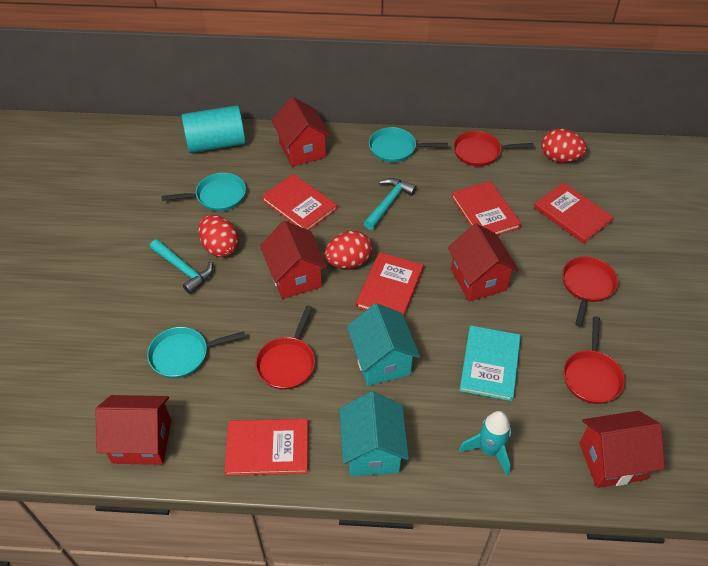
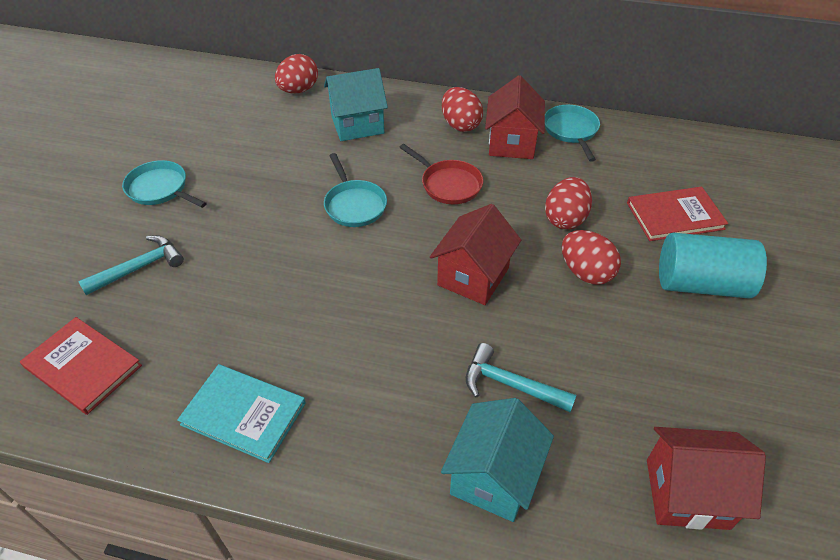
red book: [224,419,308,476] [262,174,337,230] [356,252,424,316] [451,181,521,235] [534,182,614,244] = 5 -> [20,317,142,415] [627,187,728,241] = 2
red egg: [198,215,239,257] [324,231,372,269] [541,128,587,162] = 3 -> [275,54,318,93] [442,87,483,132] [545,177,592,229] [562,230,621,285] = 4
red house: [95,395,171,465] [260,221,327,299] [272,97,331,167] [448,223,519,302] [579,411,665,488] = 5 -> [430,204,521,305] [485,75,545,159] [647,427,766,530] = 3
red pan: [255,306,315,390] [453,131,534,166] [562,256,618,326] [563,317,625,404] = 4 -> [399,144,483,204] = 1
turquoise rocket: [459,411,511,476] = 1 -> none = 0

